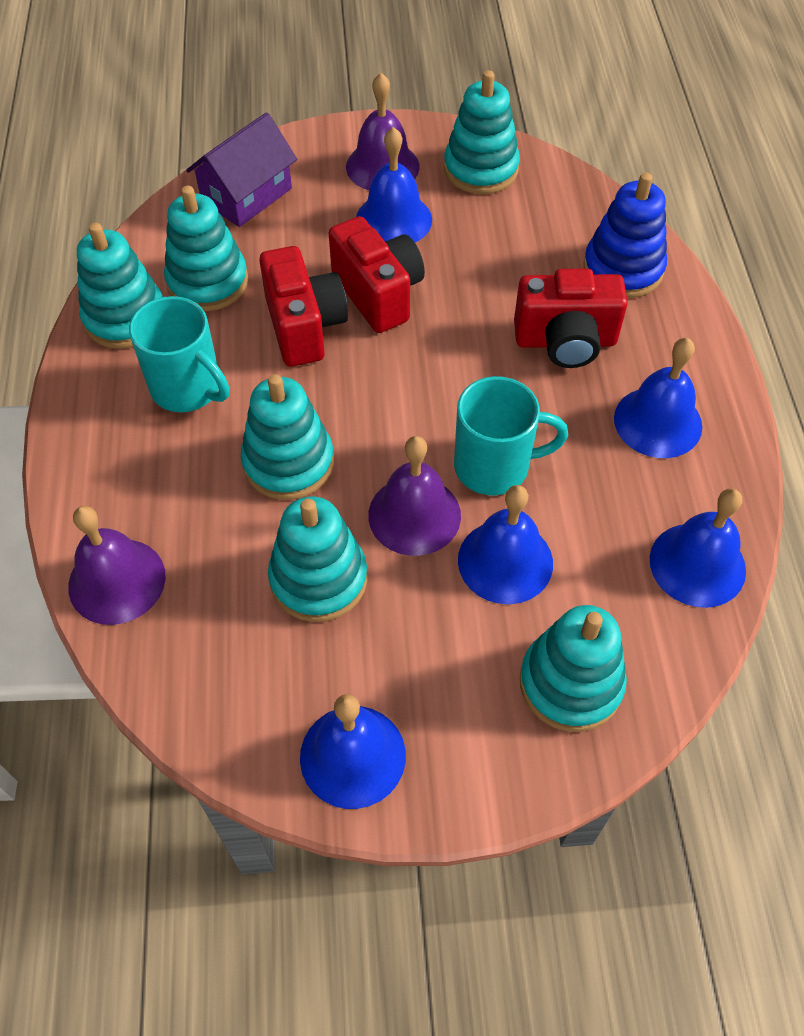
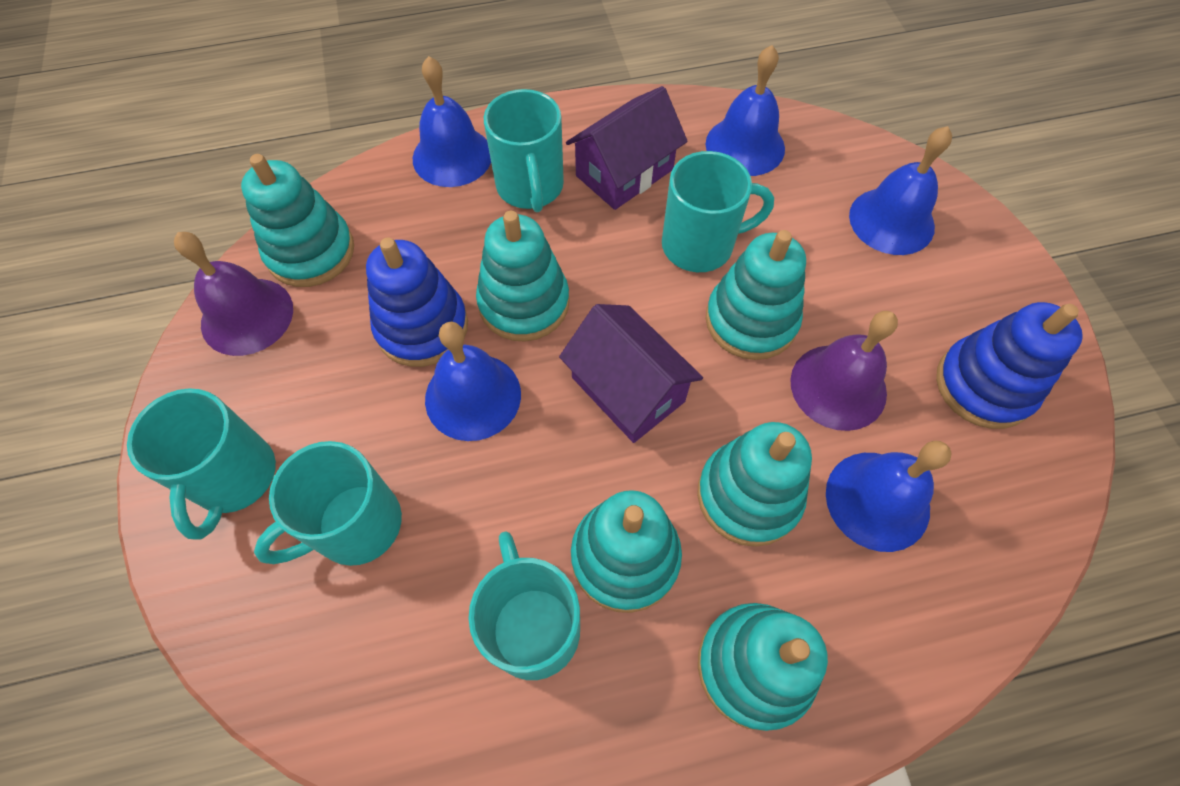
blue stacking toy: [583,173,667,298] = 1 -> [366,238,468,367] [936,302,1083,429] = 2
purple bell: [68,506,166,625] [346,73,419,190] [368,436,461,556] = 3 -> [174,232,293,356] [790,311,898,431] = 2
purple house: [186,112,297,227] = 1 -> [559,304,703,443] [566,86,688,210] = 2
red camera: [259,246,348,367] [329,216,425,333] [514,268,628,368] = 3 -> none = 0
turquoise mug: [129,296,229,412] [454,376,568,495] = 2 -> [127,388,276,540] [254,441,402,566] [468,531,580,680] [484,89,564,212] [662,151,774,272] = 5

